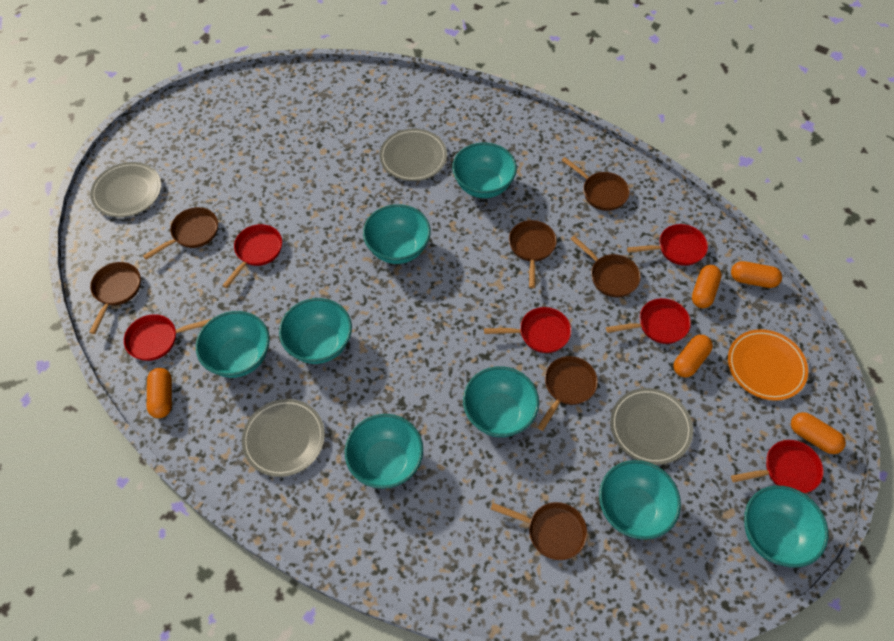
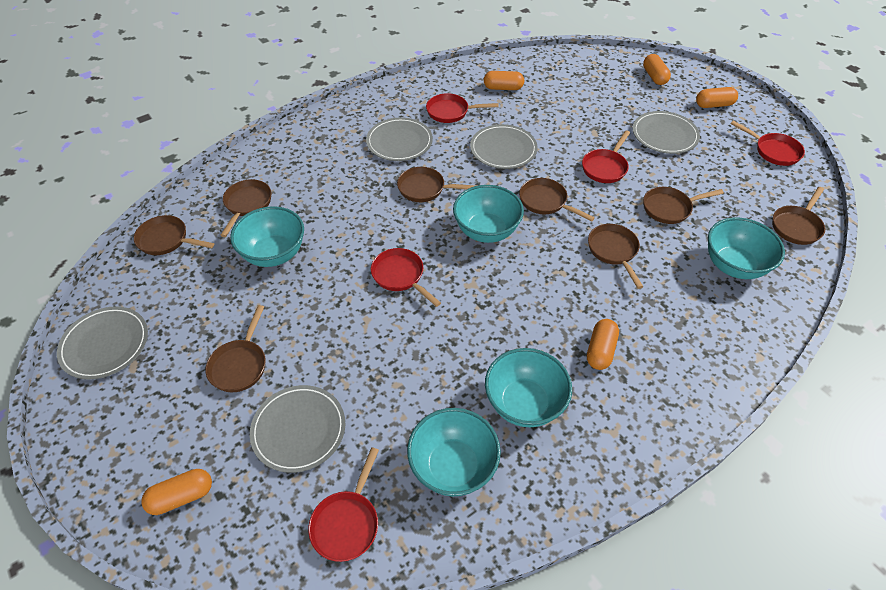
brown pan: [89,262,141,334] [143,207,218,260] [491,502,587,560] [509,220,557,288] [537,356,598,431] [561,157,630,211] [571,236,641,297] = 7 -> [134,215,214,255] [205,305,266,392] [220,179,272,237] [397,167,476,202] [519,178,595,222] [588,224,643,289] [643,187,724,224] [772,187,825,245] = 8
grey plate: [90,162,161,218] [242,399,325,477] [380,129,447,181] [610,388,693,465] = 4 -> [57,306,148,380] [250,385,345,473] [366,118,433,161] [470,124,538,169] [632,111,700,154] = 5
orange plate: [728,329,808,401] = 1 -> none = 0
red pan: [124,314,211,361] [222,224,282,288] [484,307,571,353] [606,298,691,344] [627,224,708,266] [731,440,823,493] = 6 -> [308,447,379,562] [371,248,441,307] [426,93,499,123] [582,131,630,183] [731,121,805,166] = 5
turquoise bowl: [196,311,270,378] [279,298,352,364] [345,414,423,489] [363,204,431,264] [452,143,517,198] [463,366,539,437] [599,460,681,540] [744,486,828,568] = 8 -> [230,206,304,267] [407,408,501,496] [453,185,524,243] [485,348,572,427] [708,218,785,279] = 5

